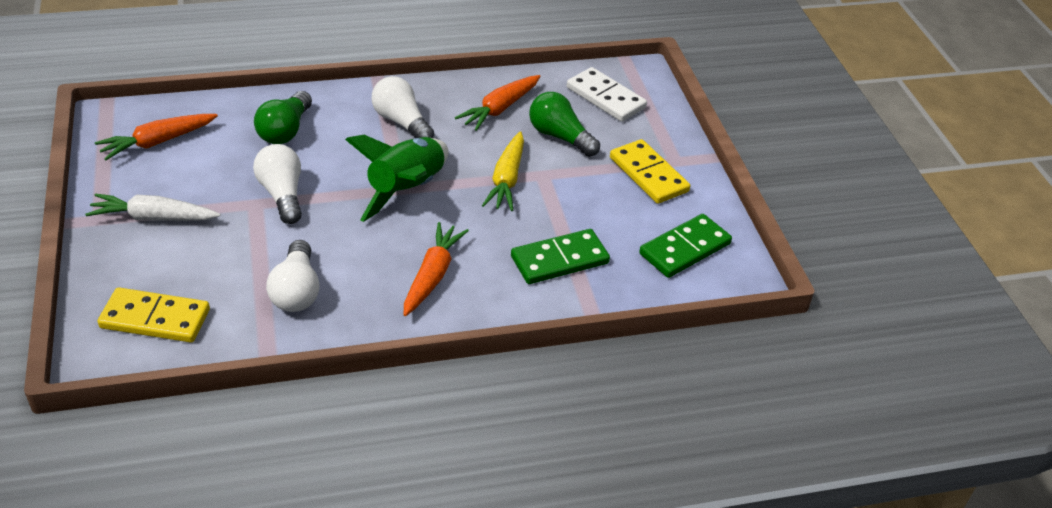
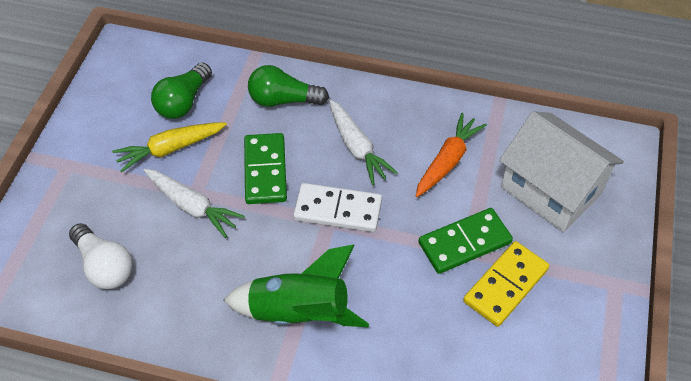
orange carrot: [95,114,218,160] [404,222,469,316] [455,75,540,131] = 3 -> [416,113,487,197] = 1
white carrot: [85,193,221,221] = 1 -> [143,169,245,238] [329,99,398,185] = 2
white house: none = 0 -> [499,111,624,232] = 1
white light bulb: [253,144,302,224] [266,240,320,312] [372,76,434,138] = 3 -> [69,223,133,289] = 1
yellow domino: [97,287,210,343] [610,139,690,204] = 2 -> [463,241,549,327] = 1

